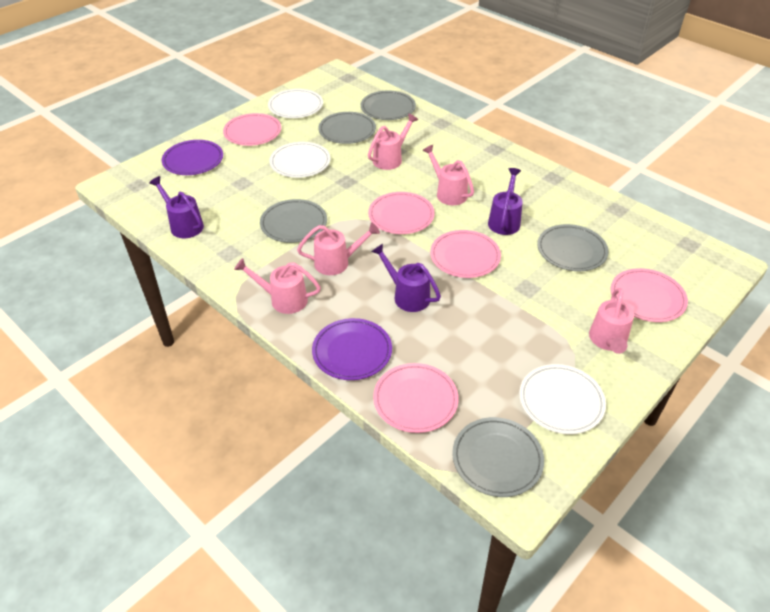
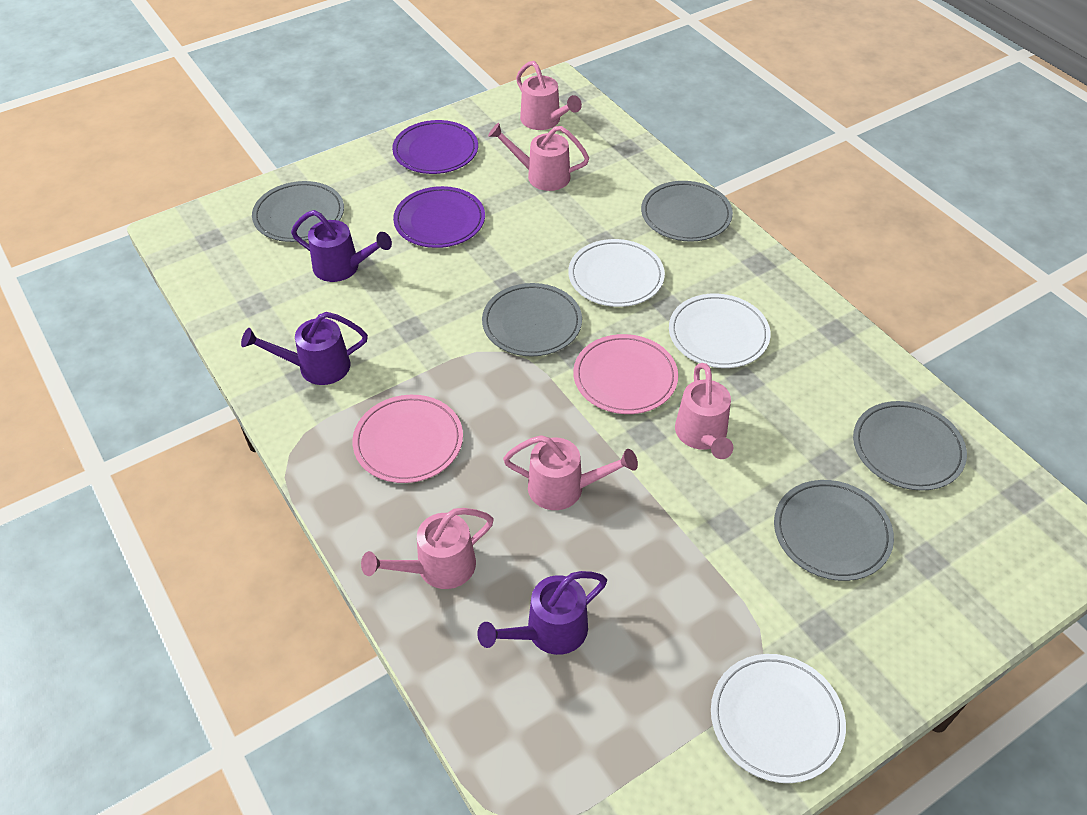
pink plate: [223,113,281,146] [368,192,435,234] [373,363,459,433] [430,230,501,278] [610,268,688,322] = 5 -> [352,395,463,483] [573,334,678,414] = 2

